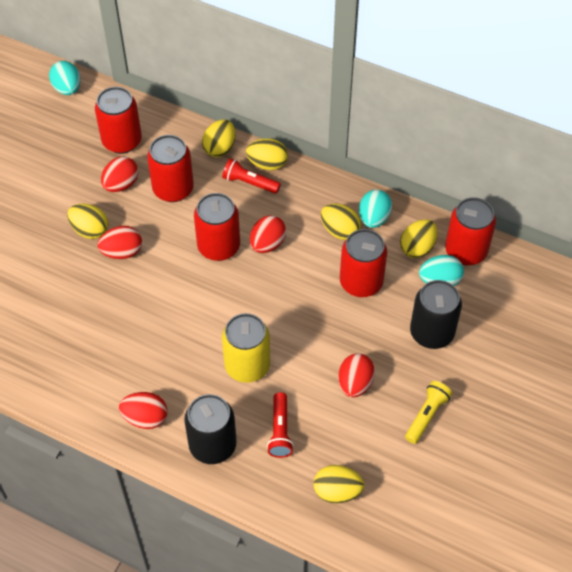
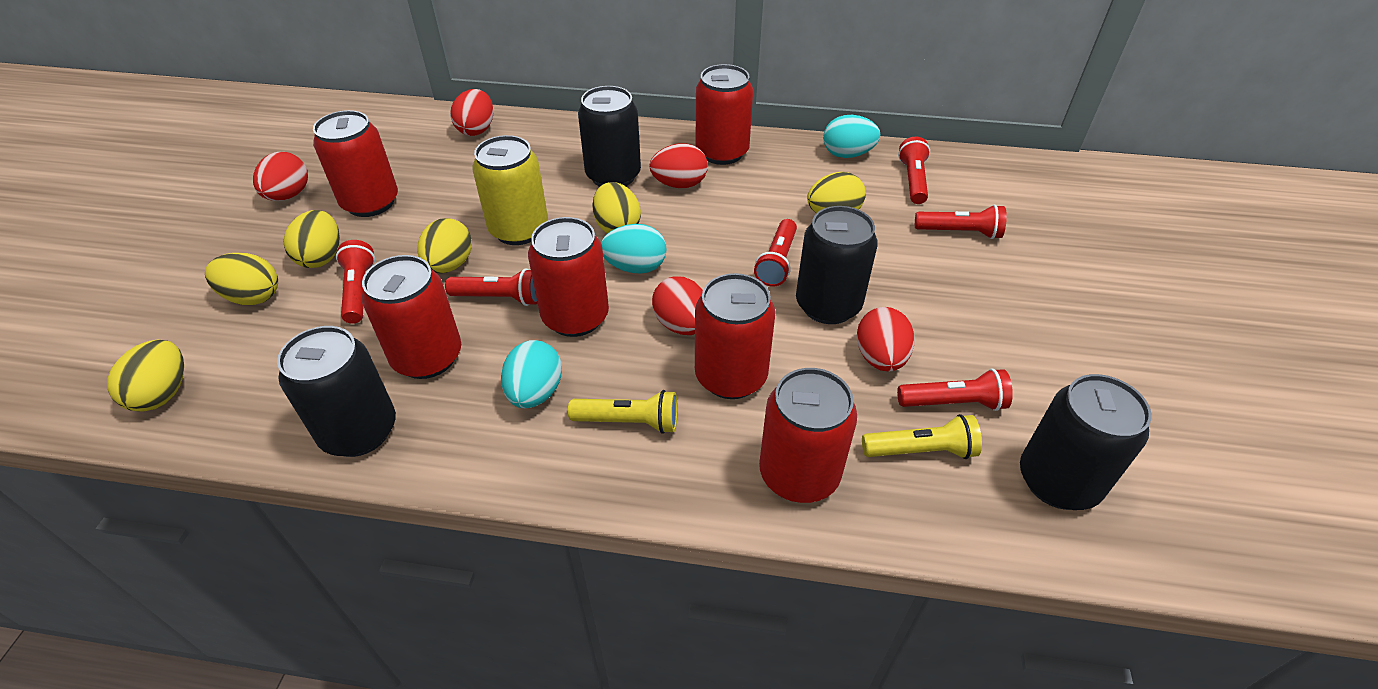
black can: [184,394,237,464] [410,280,462,349] = 2 -> [277,326,396,457] [578,86,641,187] [796,206,878,324] [1020,374,1152,510] = 4
red can: [95,87,142,154] [147,135,194,202] [194,193,240,261] [340,229,387,297] [445,197,496,265] = 5 -> [313,110,398,217] [362,255,461,379] [528,217,609,337] [695,64,753,165] [695,273,775,399] [759,368,857,503] = 6
red flashlight: [222,158,281,194] [267,392,294,458] = 2 -> [336,240,375,324] [445,268,538,306] [754,219,797,287] [897,368,1013,411] [898,137,930,204] [915,205,1007,239] = 6
yellow flashlight: [405,381,452,444] = 1 -> [568,390,678,434] [862,414,982,459] = 2

